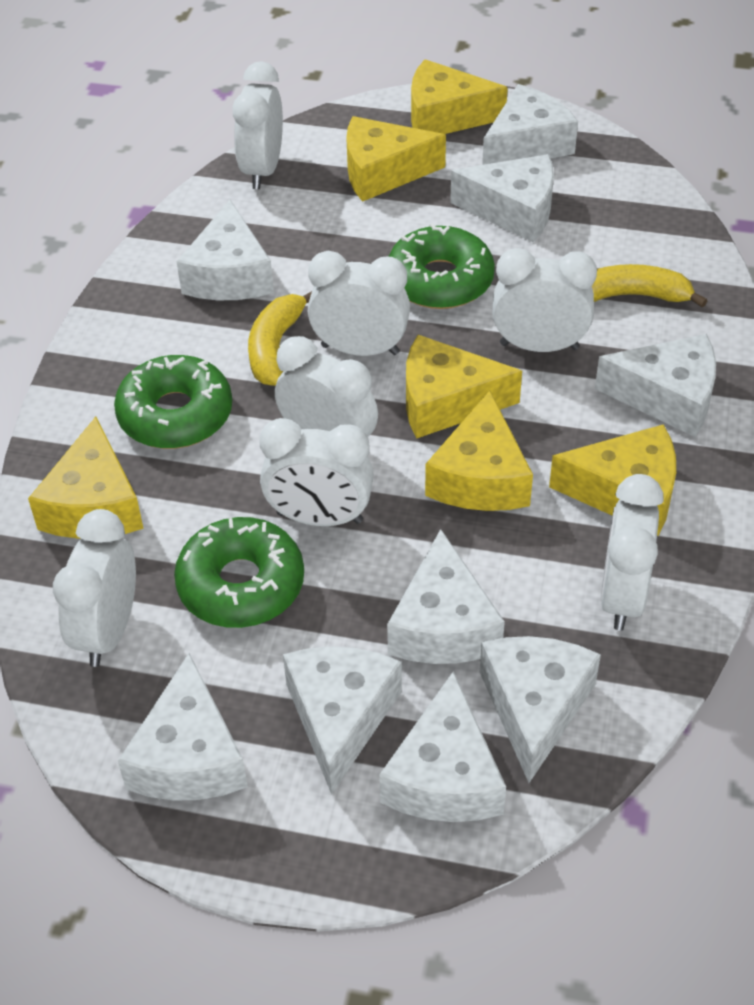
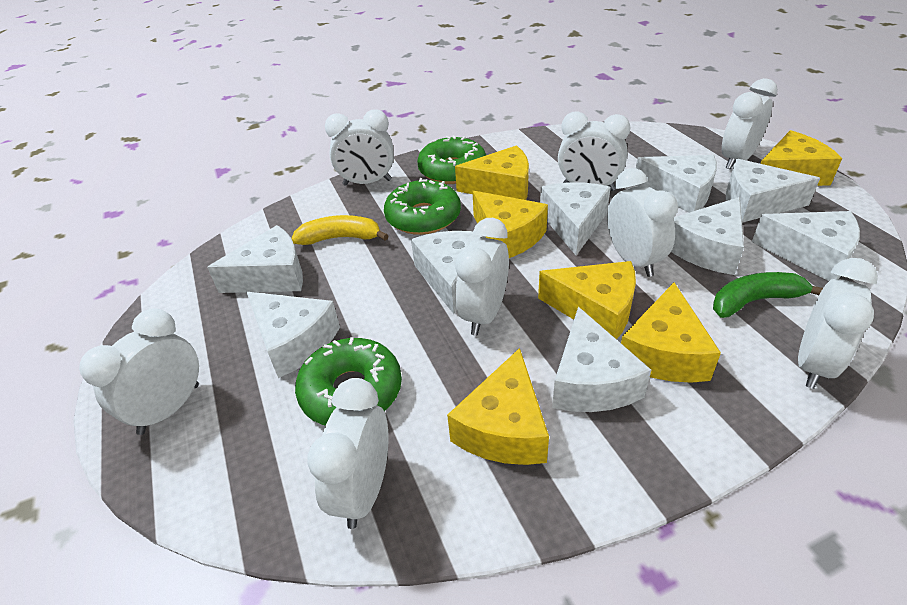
green banana: none = 0 -> [713,272,823,318] = 1
white clock: [53,509,136,667] [232,61,283,189] [259,418,374,526] [275,336,378,437] [308,251,410,356] [492,248,597,352] [600,474,664,630] = 7 -> [79,308,199,435] [308,378,388,529] [325,110,394,186] [455,218,509,336] [558,111,630,191] [607,168,678,277] [722,78,778,169] [798,258,878,389] = 8
yellow banana: [248,291,312,386] [592,264,707,308] = 2 -> [291,215,389,245] = 1

